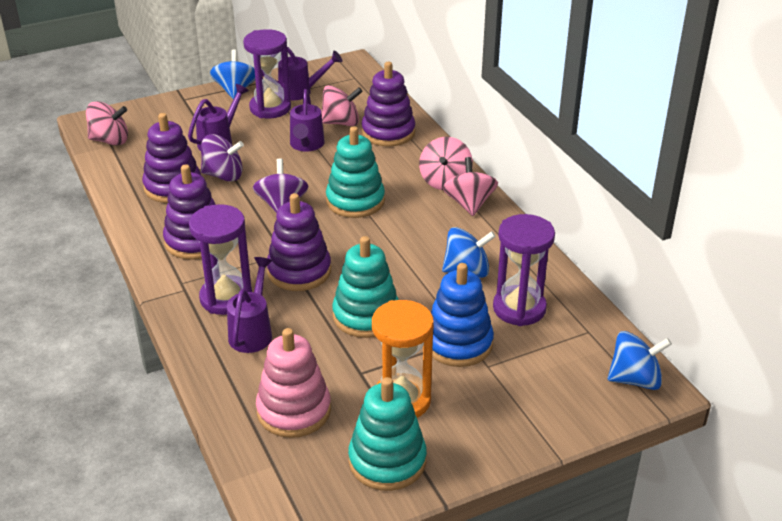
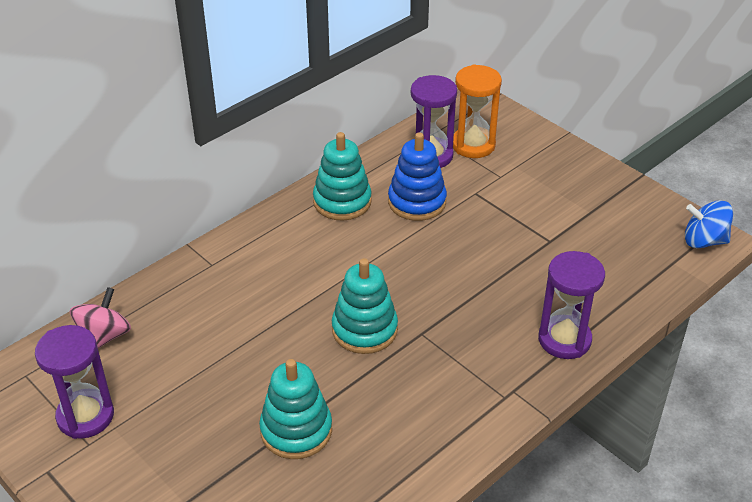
blue spinning top: [210,50,255,99] [442,227,496,278] [608,331,672,390] = 3 -> [685,200,733,248] = 1
pink spinning top: [86,101,128,146] [321,85,363,126] [419,137,473,190] [443,157,498,216] = 4 -> [70,287,131,348] = 1
pink stacking toy: [256,328,331,438] = 1 -> none = 0
purple spinning top: [201,134,244,182] [253,159,308,213] = 2 -> none = 0
purple stacking toy: [142,113,201,203] [163,164,216,260] [267,193,331,291] [361,62,415,146] = 4 -> none = 0
purple watering can: [188,84,249,151] [227,257,272,353] [262,47,343,100] [290,89,325,152] = 4 -> none = 0

